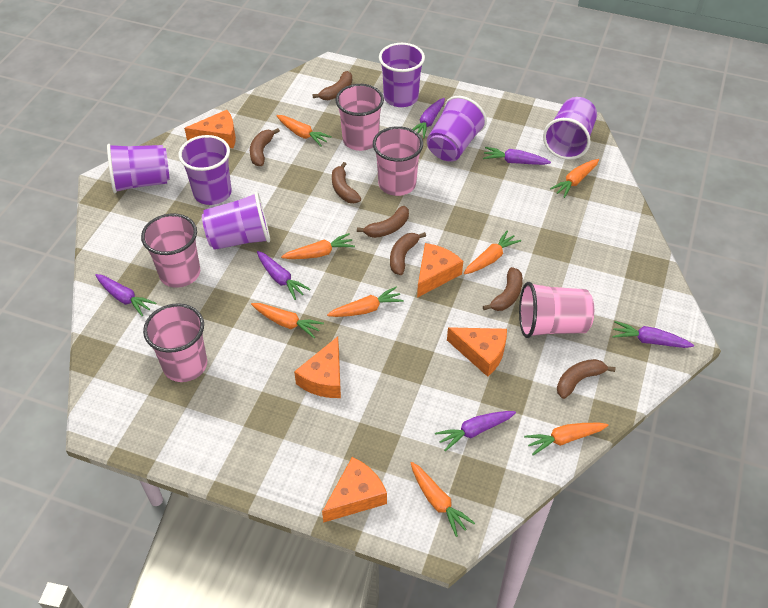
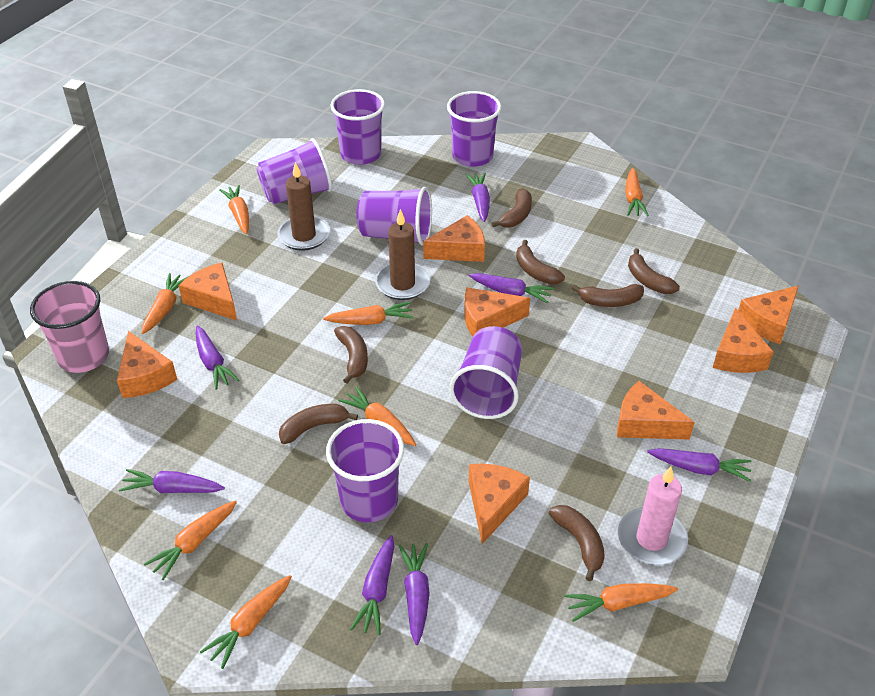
brown candle: none = 0 -> [277,162,330,251] [375,209,430,300] = 2
orange cheese: [184,110,236,148] [294,336,341,398] [322,457,387,523] [417,243,463,298] [447,327,507,377] = 5 -> [117,331,177,398] [178,262,237,321] [423,215,485,262] [464,287,530,337] [469,464,530,544] [617,381,695,440] [713,308,774,373] [738,286,798,344] = 8
pink candle: none = 0 -> [618,466,688,565] = 1
pink cup: [141,214,200,288] [143,303,207,382] [336,84,384,151] [373,126,423,196] [519,282,594,338] = 5 -> [30,281,109,373] = 1
purple carrot: [95,274,157,316] [257,251,311,300] [412,98,445,139] [435,411,516,451] [483,147,551,165] [613,321,694,348] = 6 -> [119,469,225,493] [196,325,239,390] [350,535,394,635] [399,543,430,645] [465,173,490,222] [469,273,554,303] [647,448,752,482] = 7

